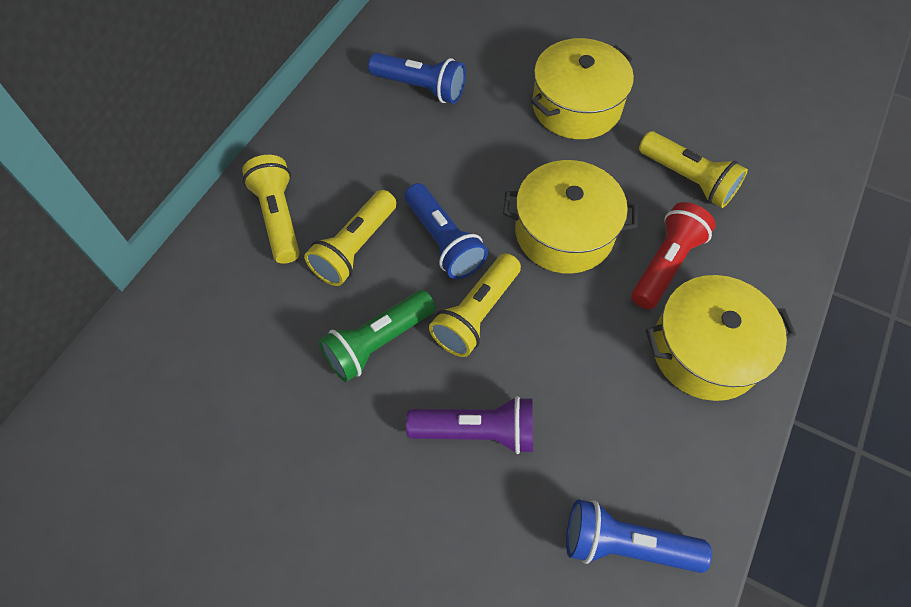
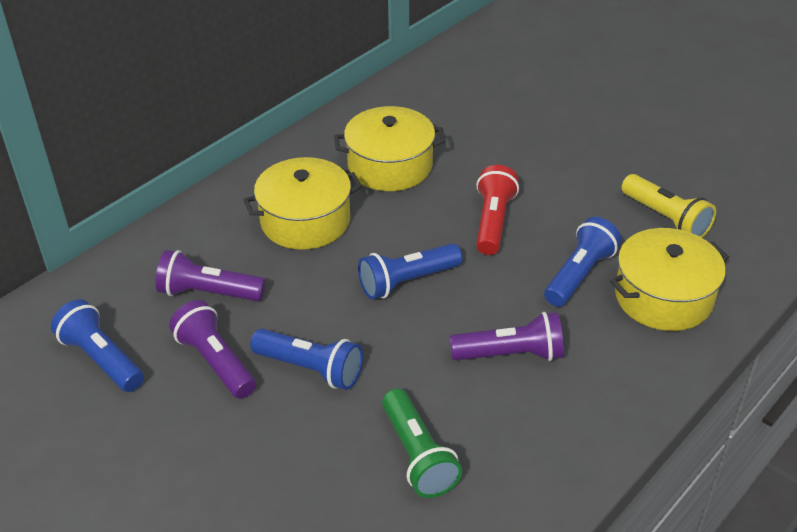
blue flashlight: [368,53,466,104] [405,183,488,279] [566,499,712,573] = 3 -> [51,299,144,392] [250,329,363,390] [358,243,462,300] [544,217,621,307] = 4
purple flashlight: [406,396,533,454] = 1 -> [156,250,266,301] [169,300,256,399] [450,312,564,361] = 3
yellow flashlight: [242,155,300,264] [304,190,397,286] [429,253,521,357] [639,131,748,208] = 4 -> [622,174,716,238] = 1

